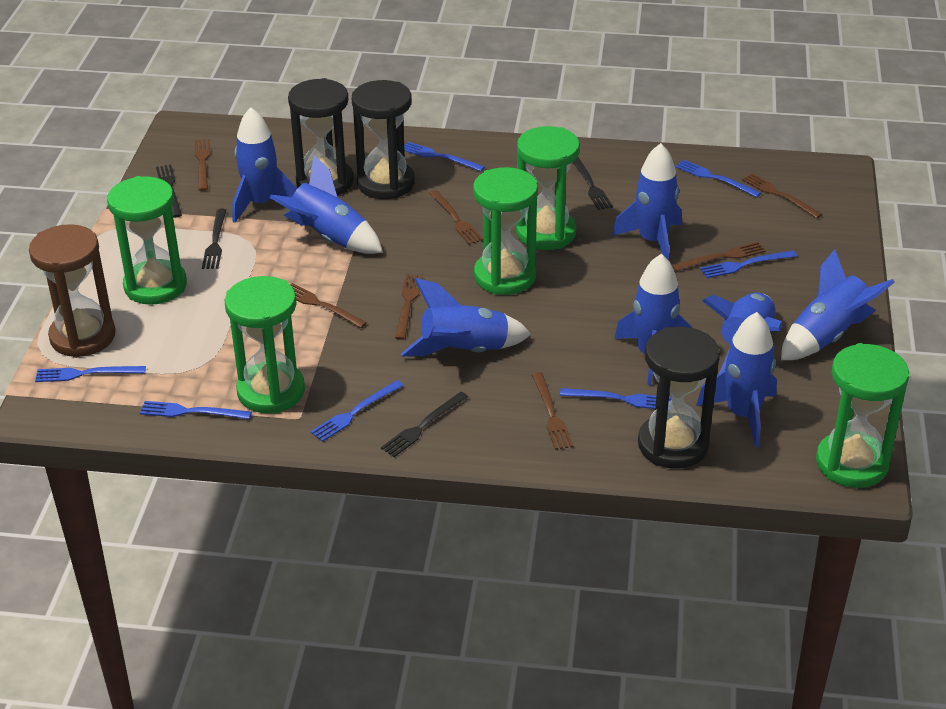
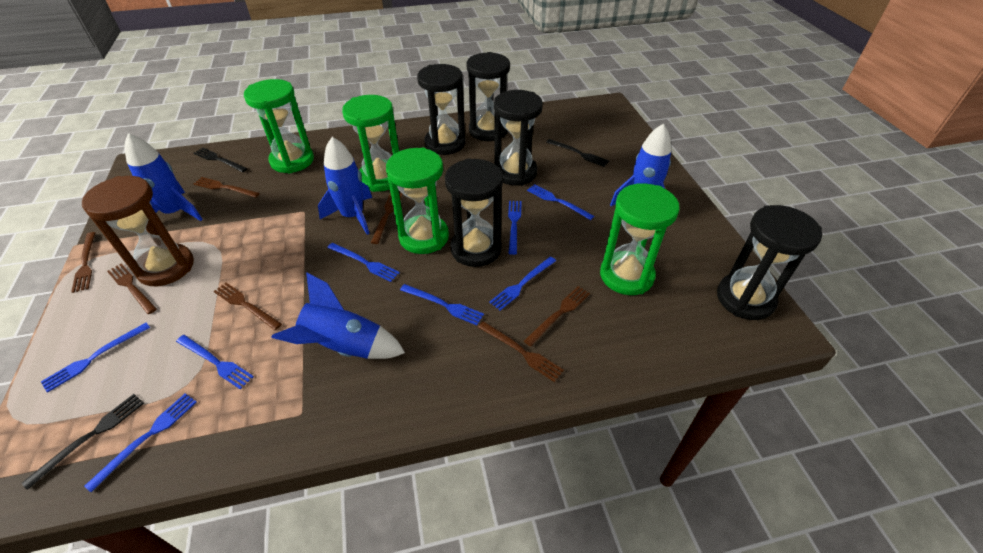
black fork: [156,165,182,218] [202,209,226,269] [381,392,468,457] [573,157,613,210] = 4 -> [22,394,144,490] [194,148,248,172] [546,139,609,167] = 3
black hourglass: [288,78,354,196] [352,80,415,199] [638,327,720,469] = 3 -> [417,64,466,155] [445,158,503,267] [466,52,510,141] [494,90,543,186] [717,205,822,320] = 5
blue fork: [35,366,146,382] [140,401,252,419] [310,380,404,442] [404,142,485,171] [560,388,671,409] [675,160,761,197] [700,250,797,278] = 7 -> [41,323,150,393] [84,393,197,492] [176,335,254,389] [327,243,400,282] [400,284,484,325] [489,256,556,311] [508,201,522,255] [527,184,594,220] = 8
blue rocket: [232,107,297,223] [270,156,383,254] [401,278,531,356] [612,143,681,261] [615,254,693,385] [696,312,777,447] [702,292,782,375] [781,249,895,360] = 8 -> [124,133,203,221] [271,272,405,359] [318,137,372,235] [610,124,671,206] = 4
green hourglass: [107,176,187,305] [225,276,305,413] [473,167,538,295] [516,126,580,250] [816,343,909,488] = 5 -> [244,79,314,174] [342,95,399,192] [386,147,449,254] [600,183,680,295] = 4

